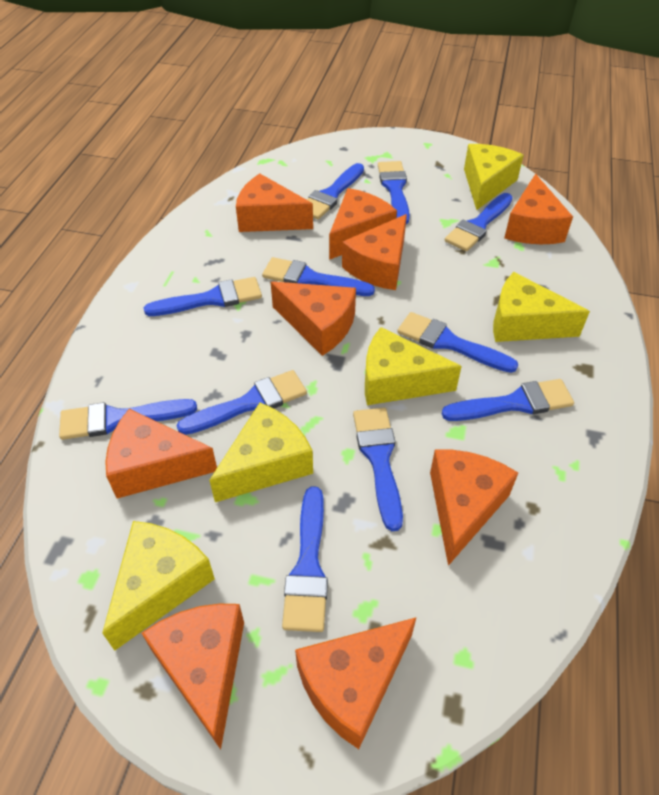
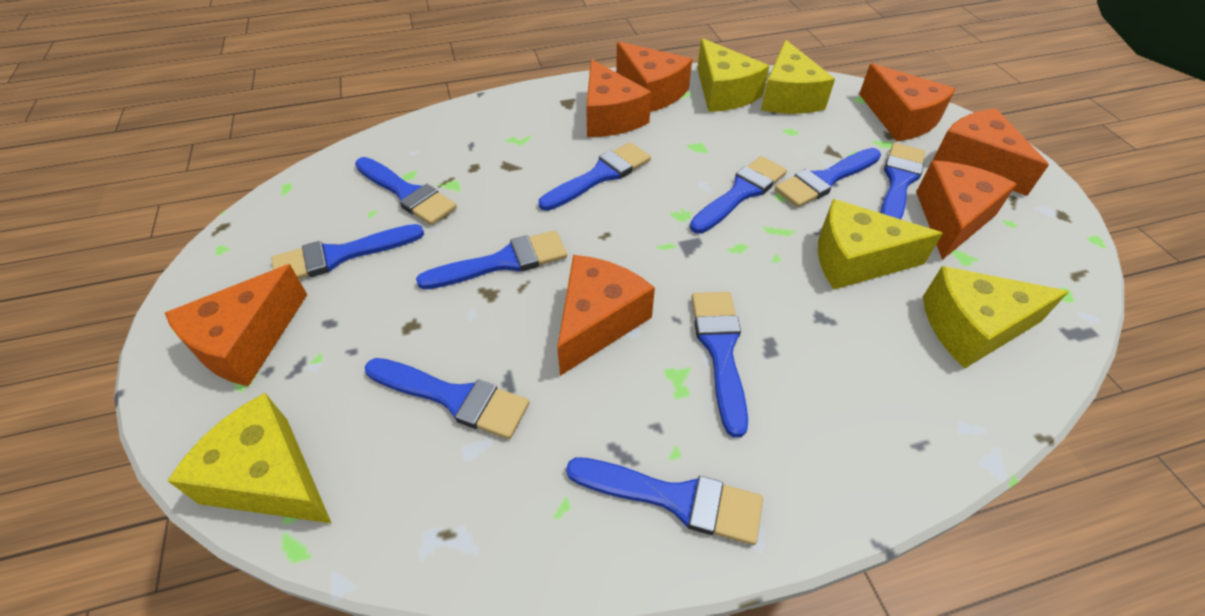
blue brush: [59,399,197,440] [144,277,262,316] [177,370,307,435] [262,257,375,296] [282,486,328,632] [307,163,364,220] [353,408,403,531] [378,161,410,224] [397,312,518,373] [442,379,574,421] [445,193,513,251] = 11 -> [271,224,424,279] [355,157,457,225] [365,358,529,439] [416,230,567,290] [539,142,651,211] [566,457,763,545] [690,156,787,234] [692,292,748,438] [775,148,881,207] [880,143,925,219] = 10
orange cheese: [105,409,217,498] [142,604,244,750] [236,174,313,232] [271,281,356,356] [295,617,417,749] [329,188,397,260] [342,214,407,290] [430,449,518,566] [504,174,573,244] = 9 -> [165,264,308,386] [557,255,655,376] [586,59,651,137] [616,42,692,112] [859,63,956,141] [916,161,1017,260] [932,108,1049,196] = 7

